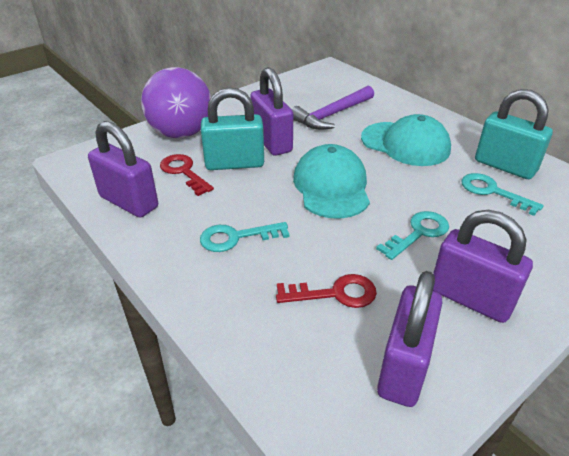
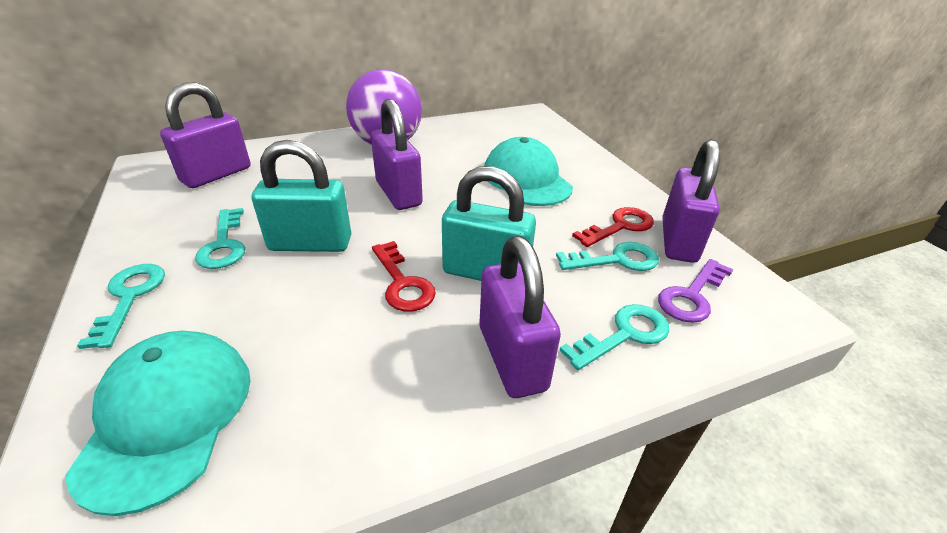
purple hammer: [292,86,374,130] = 1 -> none = 0
purple key: none = 0 -> [658,259,733,323] = 1
turquoise key: [200,222,290,252] [376,211,449,260] [461,173,544,216] = 3 -> [77,264,165,349] [195,208,245,269] [556,242,659,271] [559,304,669,370] = 4

